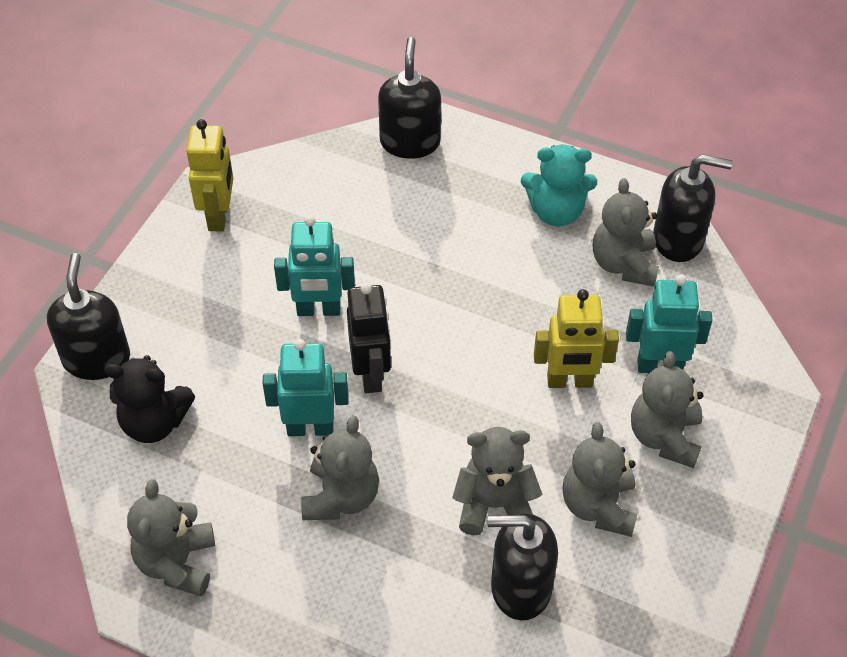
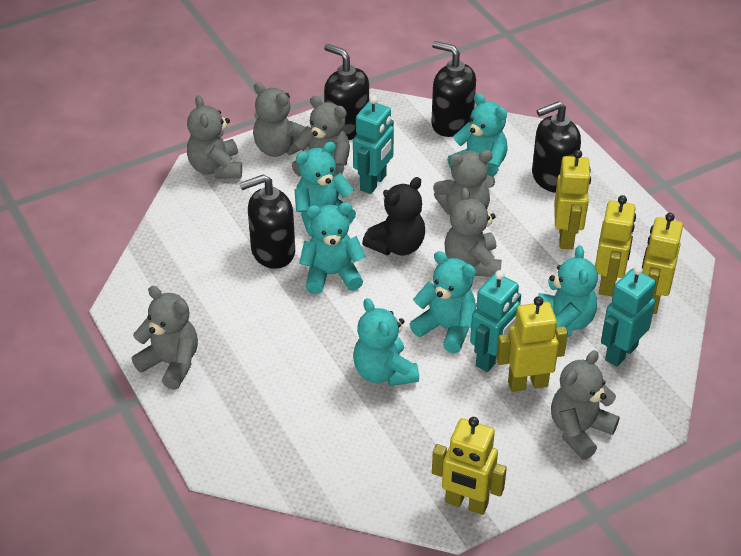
black robot: [347,283,391,393] = 1 -> none = 0
grey teddy bear: [127,479,215,597] [301,416,379,520] [452,427,542,535] [563,422,637,537] [593,178,659,287] [631,351,703,468] = 6 -> [132,286,198,390] [187,95,242,179] [253,82,306,157] [292,96,350,177] [433,150,495,215] [444,188,502,277] [551,350,620,460] = 7
turquoise teddy bear: [521,144,597,226] = 1 -> [295,142,356,237] [299,203,366,294] [353,298,419,386] [410,251,477,353] [447,93,508,177] [538,245,598,337] = 6
yellow robot: [186,119,233,232] [534,289,619,388] = 2 -> [432,417,507,515] [496,296,568,392] [554,150,591,249] [595,195,636,296] [642,213,683,314] = 5

